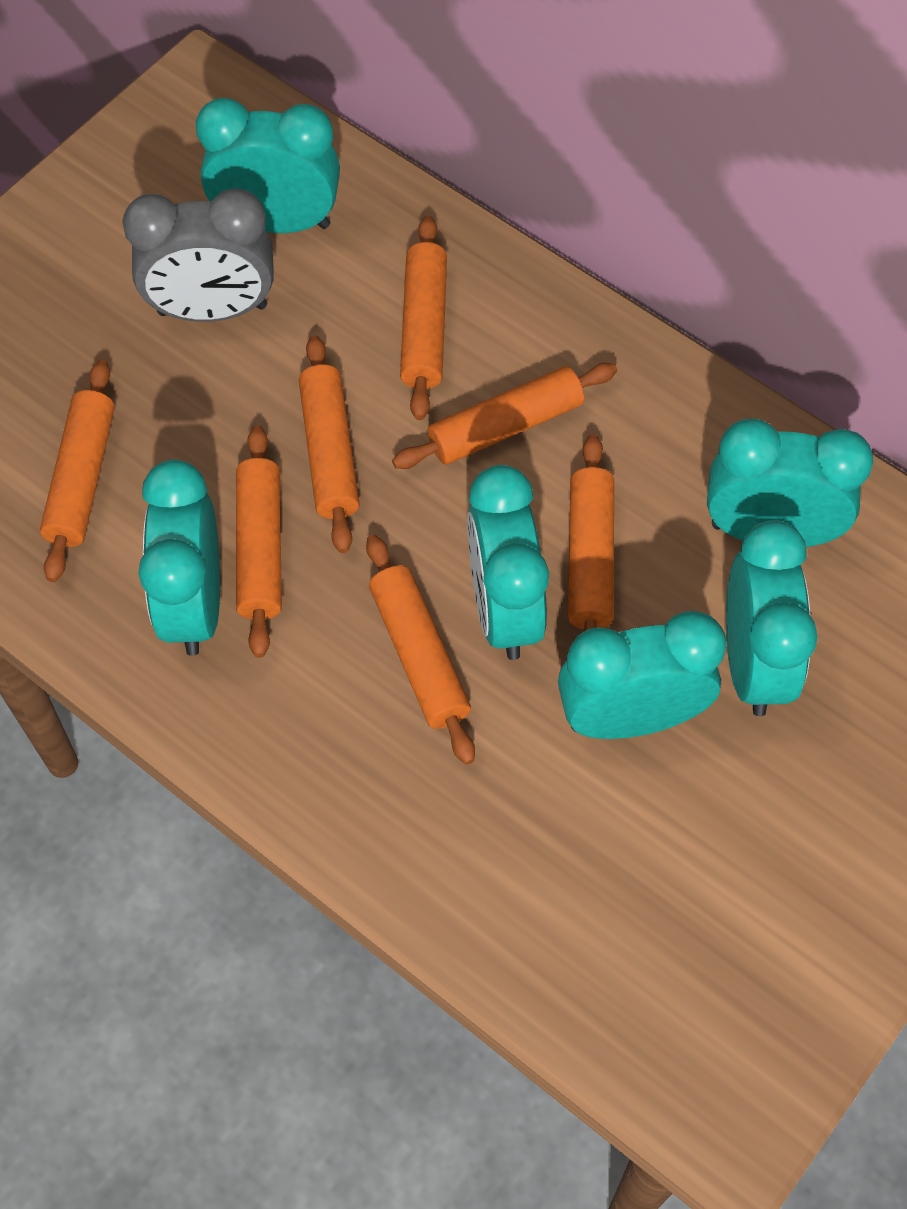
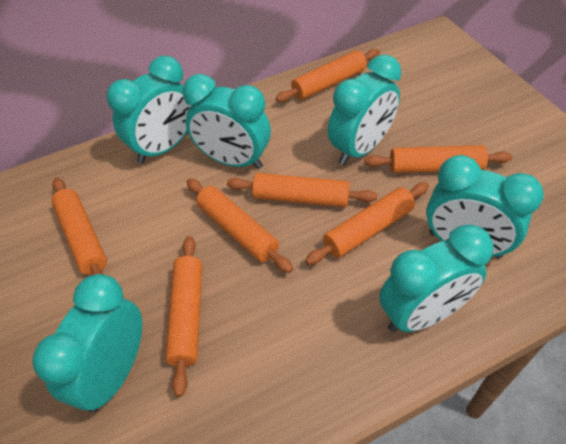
grey clock: [122,189,274,322] = 1 -> none = 0

